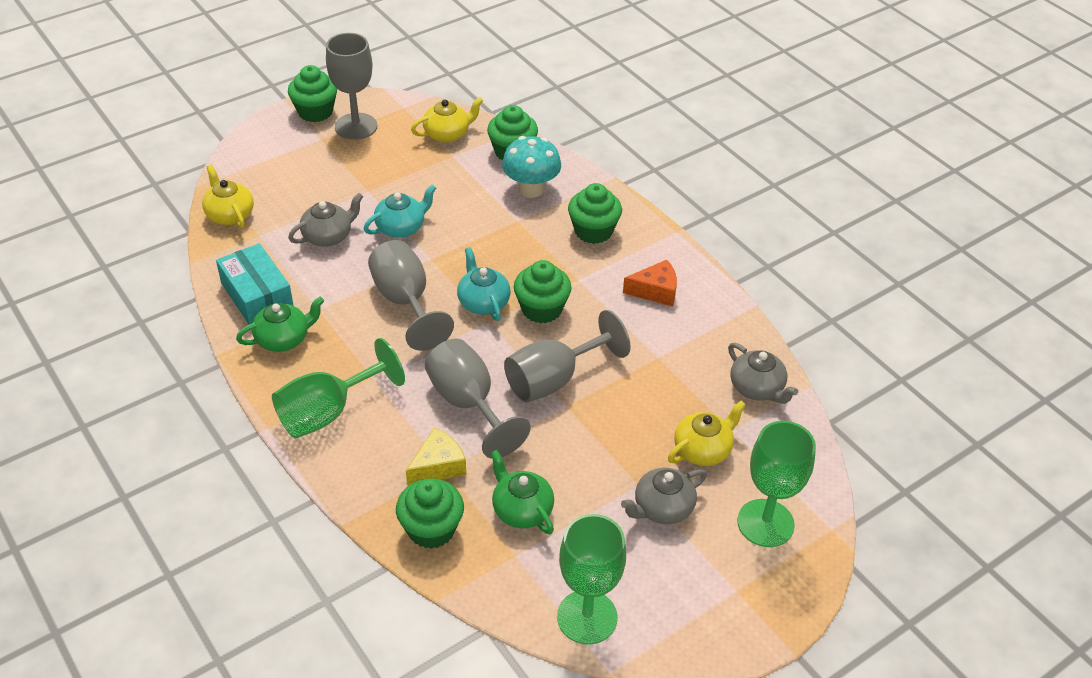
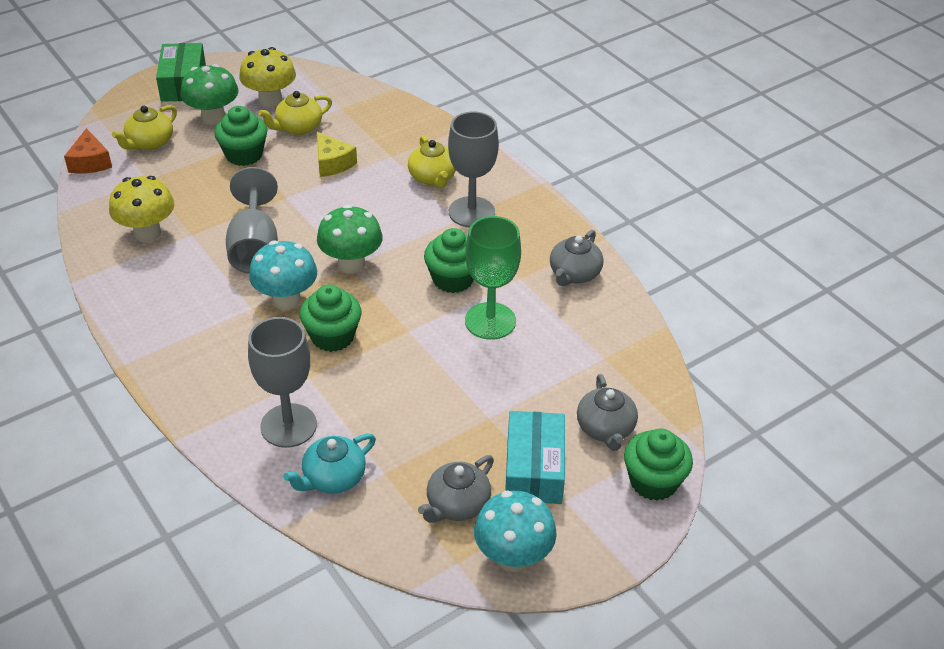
green box: none = 0 -> [156,43,206,102] = 1
green cupcake: [288,65,337,122] [396,479,464,549] [487,105,538,161] [514,260,571,323] [568,183,622,244] = 5 -> [214,106,268,166] [300,284,362,352] [424,228,474,293] [624,428,693,501] = 4
green goblet: [272,338,405,439] [557,514,626,645] [737,421,816,547] = 3 -> [465,216,521,340] = 1
green mushroom: none = 0 -> [180,64,239,125] [317,205,383,273] = 2
green teapot: [236,296,324,352] [491,450,554,534] = 2 -> none = 0
grey goblet: [326,33,377,140] [368,240,454,351] [425,339,531,458] [504,310,631,403] = 4 -> [226,167,278,274] [248,317,317,448] [448,112,499,227] = 3
turquoise mushroom: [502,136,561,198] = 1 -> [249,240,317,310] [474,491,557,572] = 2
turquoise teapot: [364,184,436,238] [457,247,511,321] = 2 -> [283,434,376,494] = 1
yellow mushroom: none = 0 -> [109,176,175,242] [239,47,296,108] = 2

